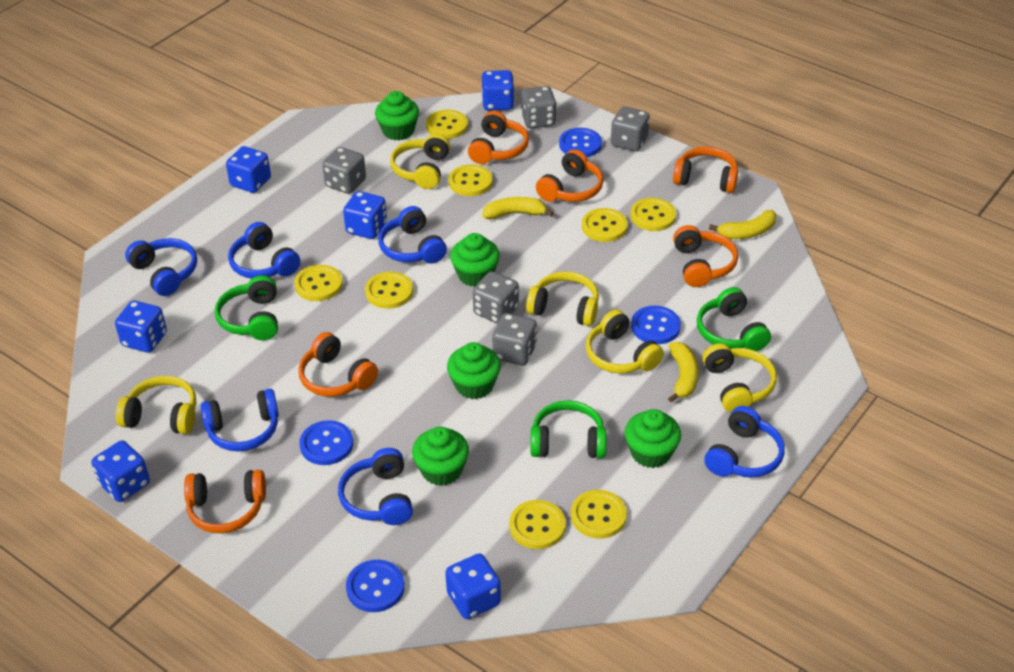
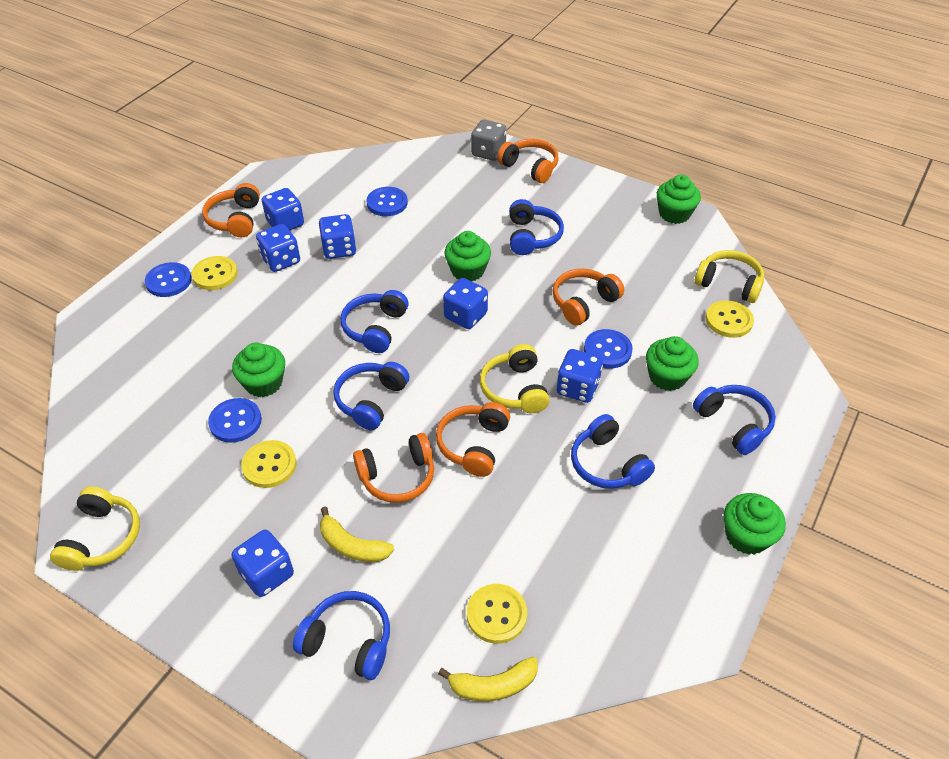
green headphones: [215,275,278,340] [530,400,607,458] [697,287,771,351] = 3 -> none = 0
grey dice: [322,147,366,194] [473,271,519,324] [492,313,537,366] [521,86,557,129] [611,107,650,151] = 5 -> [471,120,506,161] = 1
orange headphones: [184,470,266,533] [298,332,378,397] [468,111,529,164] [536,149,603,202] [673,147,738,193] [673,225,738,287] = 6 -> [202,183,260,237] [353,433,434,503] [436,402,510,477] [497,139,559,183] [553,268,624,325] = 5
yellow banana: [482,197,554,219] [668,342,699,403] [709,210,777,239] = 3 -> [320,507,394,562] [438,657,538,701] = 2
yellow button: [295,265,343,301] [365,272,413,309] [426,110,468,139] [449,164,492,196] [509,500,566,549] [571,490,627,539] [582,208,628,242] [630,198,676,231] = 8 -> [191,256,238,290] [241,440,296,488] [467,584,527,644] [706,300,754,338] = 4
yellow headphones: [116,376,196,434] [390,134,450,189] [526,271,599,326] [586,310,664,373] [702,343,777,413] = 5 -> [50,486,140,571] [480,344,550,413] [694,250,764,303] = 3

